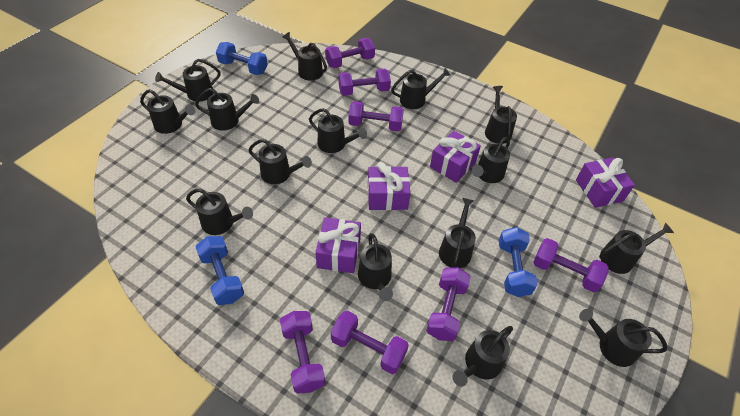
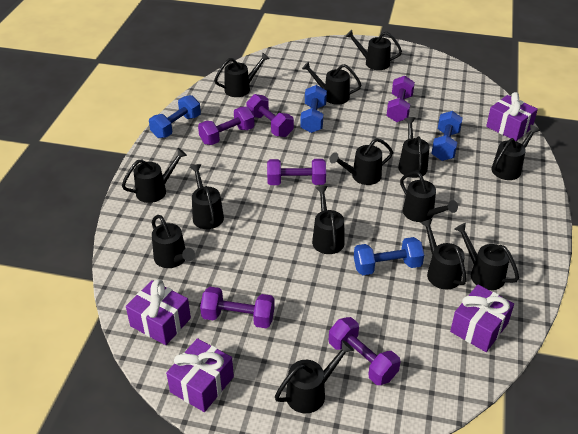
black watering can: [140,89,195,134] [155,59,220,102] [186,189,253,235] [195,88,259,131] [249,139,312,184] [282,32,327,81] [309,108,367,153] [358,233,393,301] [391,68,451,109] [439,198,476,268] [453,326,513,387] [472,137,510,183] [485,86,517,144] [579,309,667,367] [599,222,674,274] = 15 -> [122,148,187,203] [152,215,195,268] [190,164,224,229] [214,52,269,97] [275,340,354,413] [302,62,361,105] [312,186,345,254] [330,138,393,185] [345,30,402,70] [398,117,429,178] [400,171,458,222] [420,218,467,290] [455,223,519,290] [491,125,540,180] = 14
blue dumbbell: [195,236,244,305] [216,42,268,75] [499,227,538,297] = 3 -> [149,95,201,138] [300,85,327,133] [354,237,424,275] [431,111,463,161] = 4
purple dumbbell: [280,311,325,394] [325,38,375,68] [330,311,409,374] [338,69,391,96] [349,101,404,131] [426,267,471,341] [533,238,609,292] = 7 -> [198,107,255,145] [200,287,275,328] [246,94,294,137] [267,159,326,185] [329,317,401,385] [386,76,415,122] = 6

